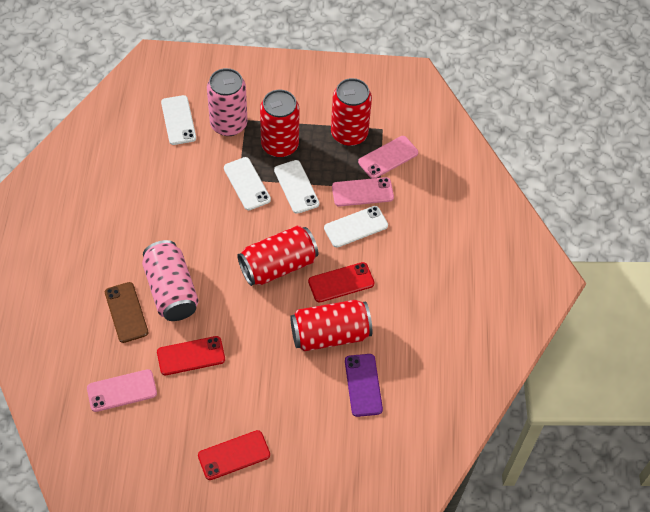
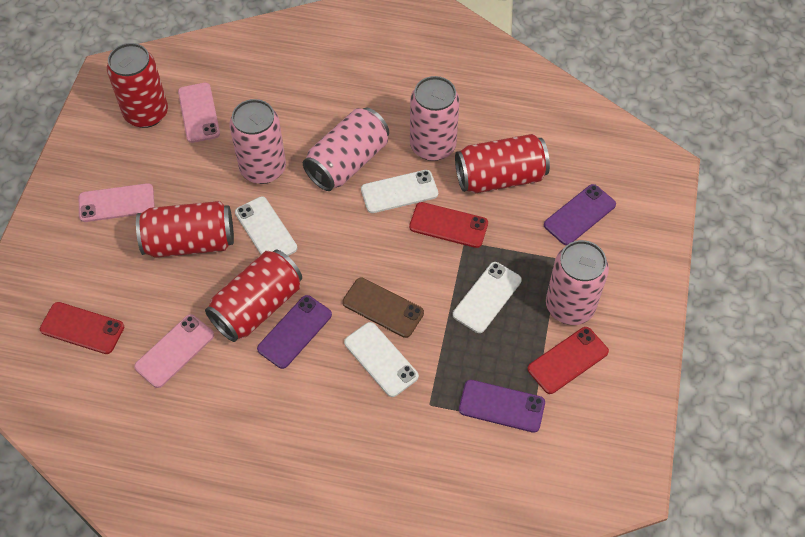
pink can: [142,240,199,321] [207,68,248,136] = 2 -> [229,99,286,184] [303,108,389,191] [410,76,460,161] [546,240,609,325] = 4
purple phone: [345,354,383,417] = 1 -> [257,295,332,369] [459,380,545,433] [544,184,616,245] = 3

